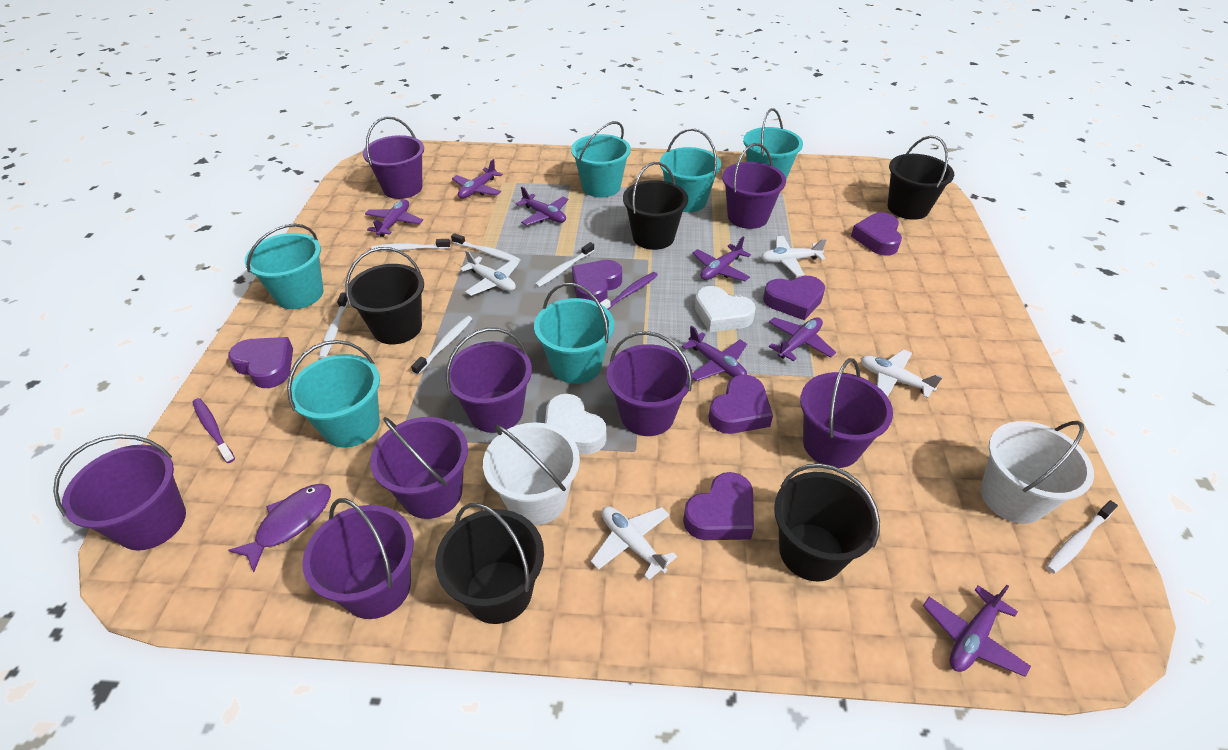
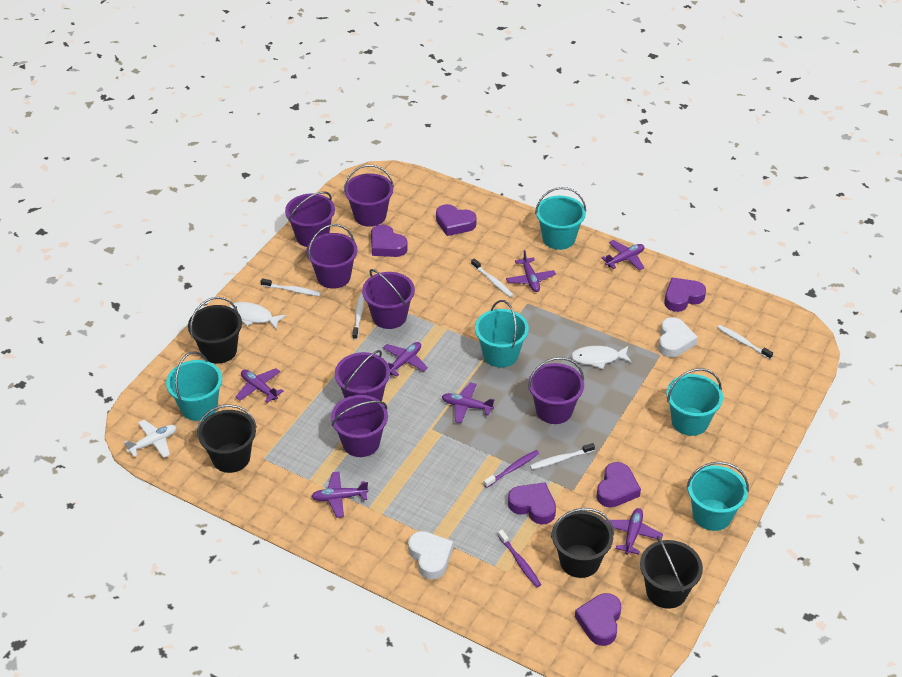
black bucket: [345,247,424,344] [435,503,544,624] [623,162,688,250] [774,463,880,582] [888,136,954,220] = 5 -> [188,297,242,364] [197,405,257,473] [551,508,614,578] [640,536,703,609] = 4
purple bucket: [53,434,186,551] [303,498,414,619] [363,117,424,199] [370,417,468,519] [445,328,532,433] [607,331,693,436] [722,143,786,229] [800,358,893,468] = 8 -> [285,191,335,247] [306,224,358,289] [331,395,388,457] [335,350,390,401] [344,165,394,227] [362,269,415,329] [528,357,584,424] = 7
purple fish: [228,484,331,572] = 1 -> none = 0
turquoise bucket: [245,224,324,309] [287,340,380,448] [534,283,614,384] [571,121,631,198] [660,128,721,212] [743,108,803,179] = 6 -> [166,351,222,421] [475,300,529,368] [535,187,586,250] [666,368,723,436] [686,462,749,531] = 5
white bucket: [483,422,580,525] [981,421,1094,524] = 2 -> none = 0
white fish: none = 0 -> [229,302,286,330] [571,346,632,369] = 2
white plane: [460,250,519,296] [591,506,677,580] [761,236,826,276] [860,349,943,398] = 4 -> [124,420,177,458] = 1
white toothbrush: [319,293,348,359] [371,239,450,251] [411,316,472,375] [451,233,521,262] [535,242,594,288] [1046,500,1118,573] = 6 -> [260,278,321,296] [352,293,364,340] [471,258,513,297] [530,443,595,470] [717,325,773,359] = 5

